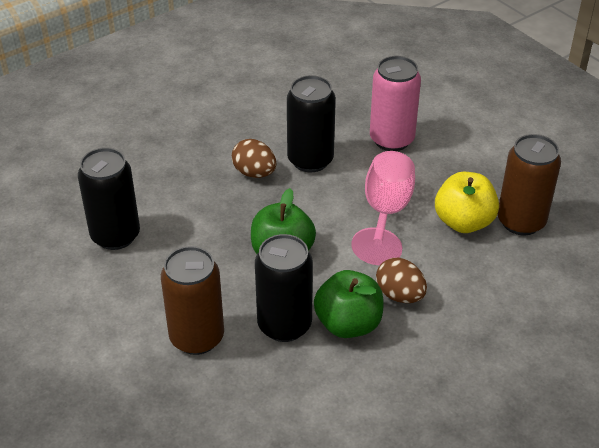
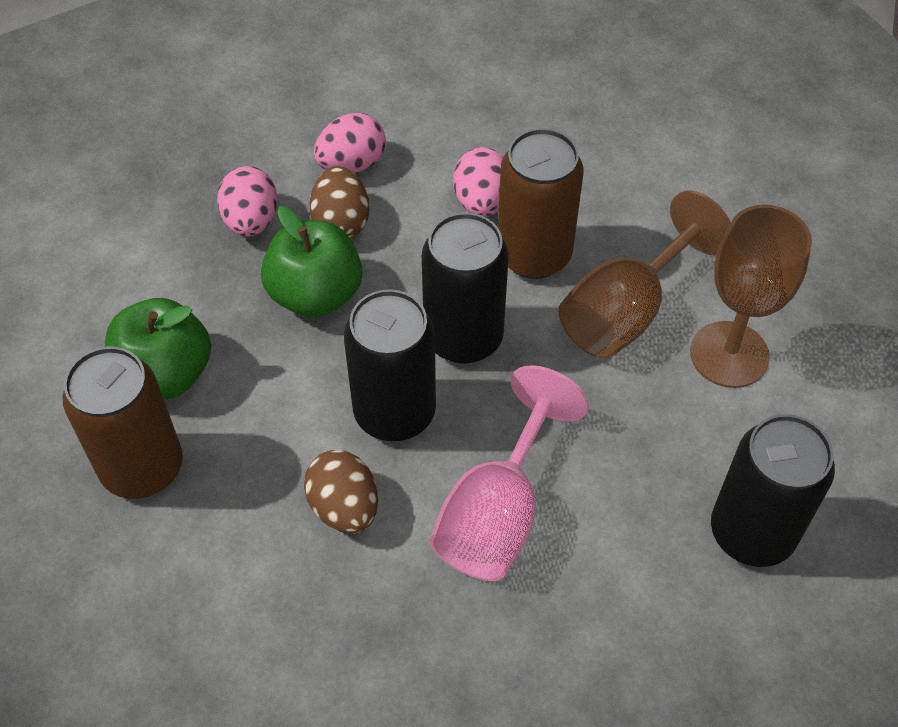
brown goblet: none = 0 -> [558,191,731,359] [690,205,812,388] = 2
pink can: [370,56,421,151] = 1 -> none = 0
pink egg: none = 0 -> [217,166,277,237] [314,113,386,173] [453,147,503,217] = 3
yellow apple: [435,172,499,233] = 1 -> none = 0

